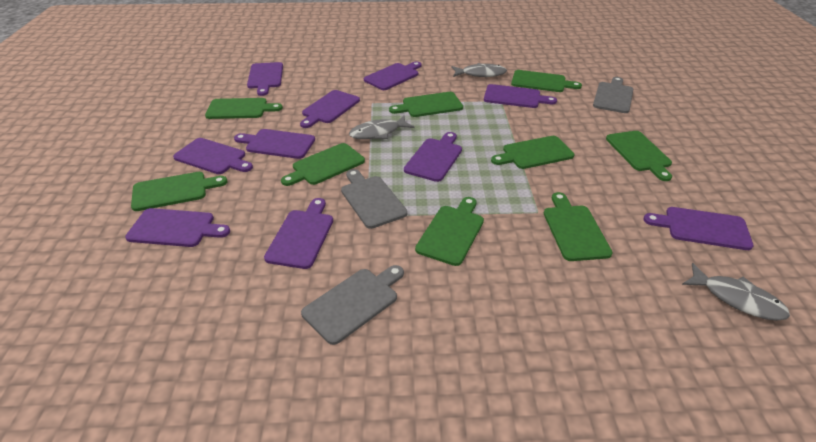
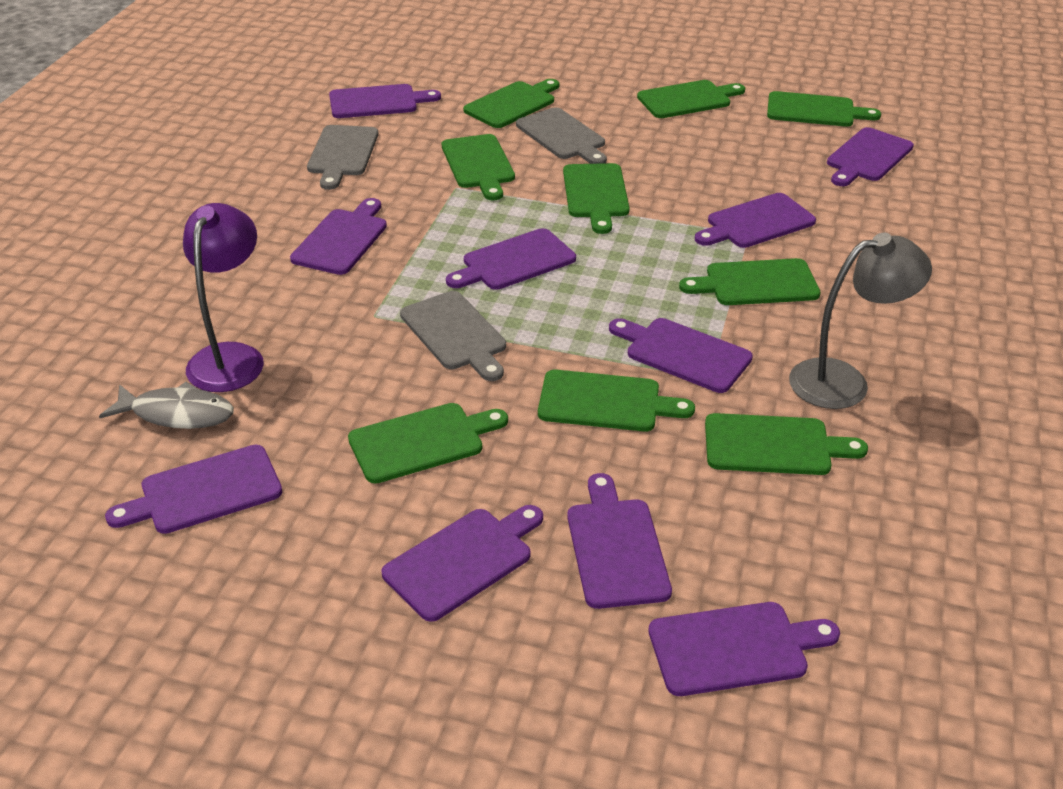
grey fish: [349,116,415,139] [451,63,507,77] [682,263,790,321] = 3 -> [99,382,234,429] = 1
grey lamp: none = 0 -> [789,233,932,409] = 1
purple lamp: none = 0 -> [183,203,264,392] = 1

